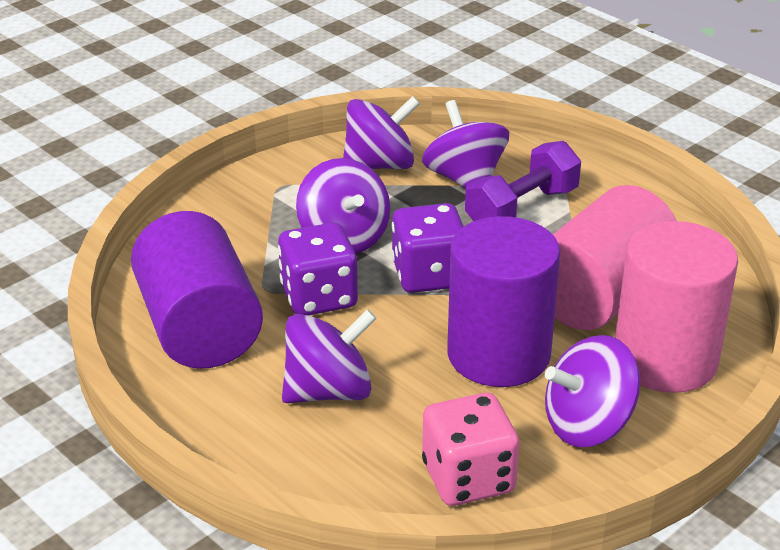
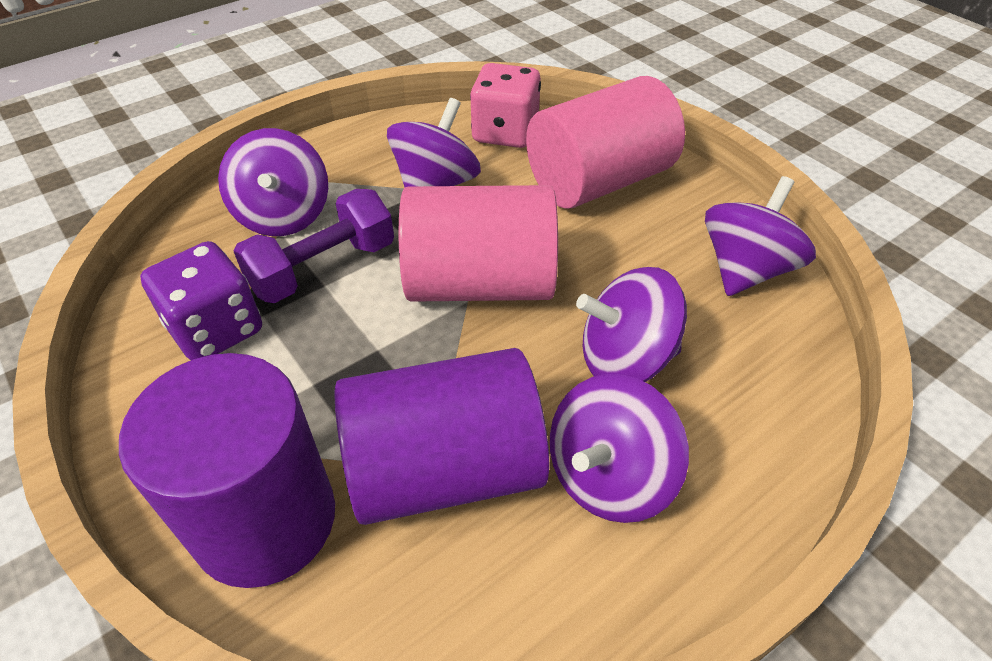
purple dice: [278,223,358,315] [392,203,464,293] = 2 -> [140,241,262,360] = 1

